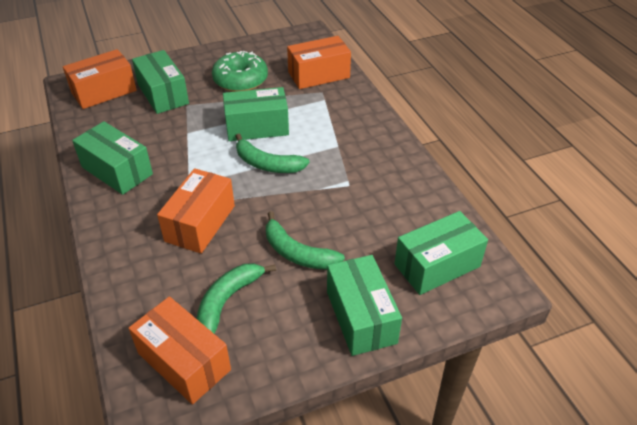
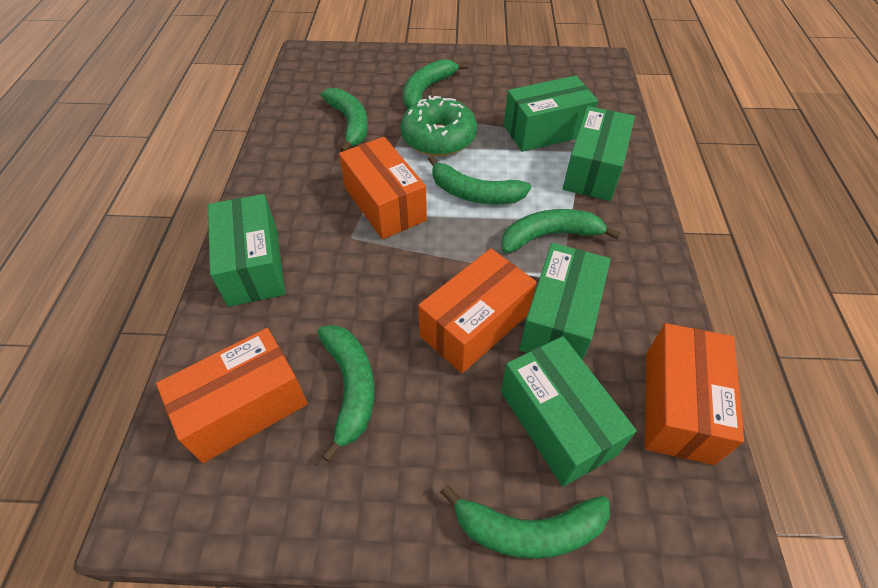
green banana: [197,263,276,334] [236,134,310,173] [266,211,345,269] = 3 -> [317,325,375,462] [321,88,368,152] [403,59,469,109] [428,155,531,205] [440,485,610,559] [501,209,620,253] = 6

